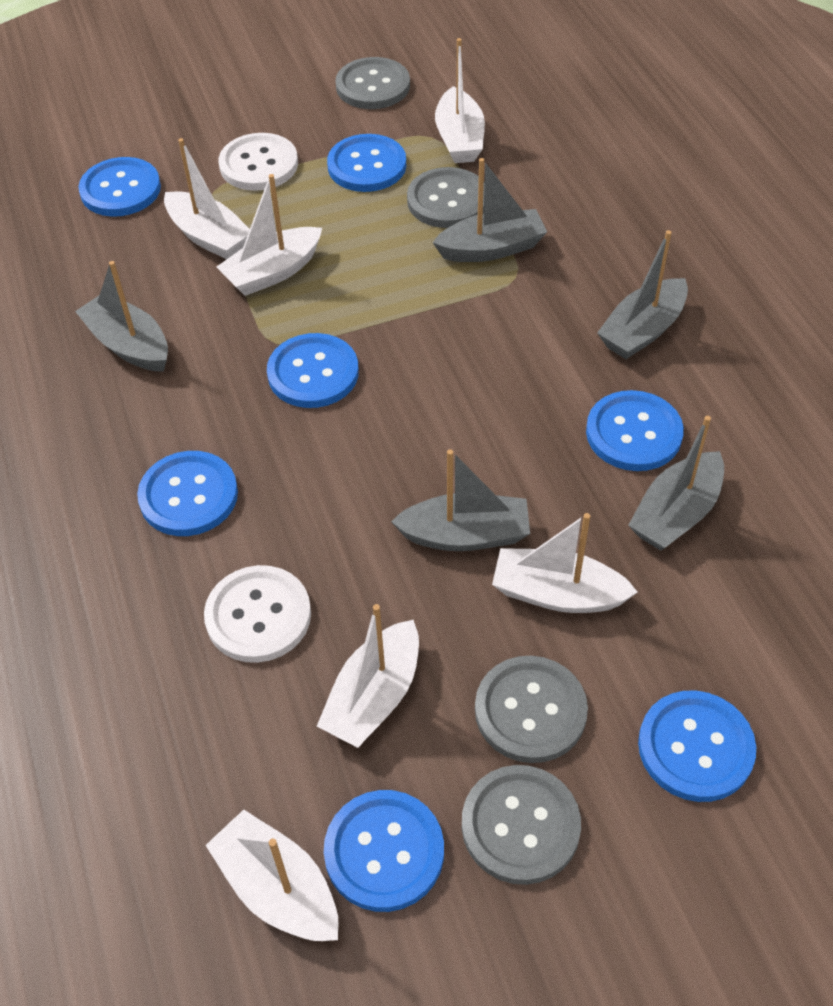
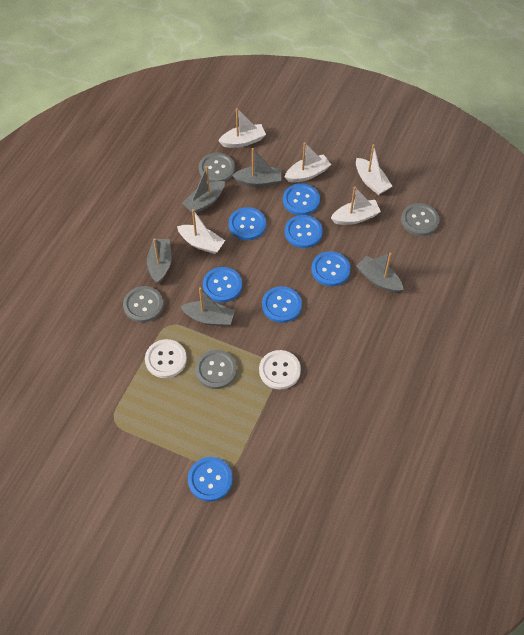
white boat: [164,138,250,260] [205,810,339,941] [217,174,322,296] [317,604,419,748] [435,38,485,163] [492,513,637,613] = 6 -> [177,209,225,254] [218,108,266,148] [285,142,331,183] [331,187,381,225] [356,144,392,195] = 5

